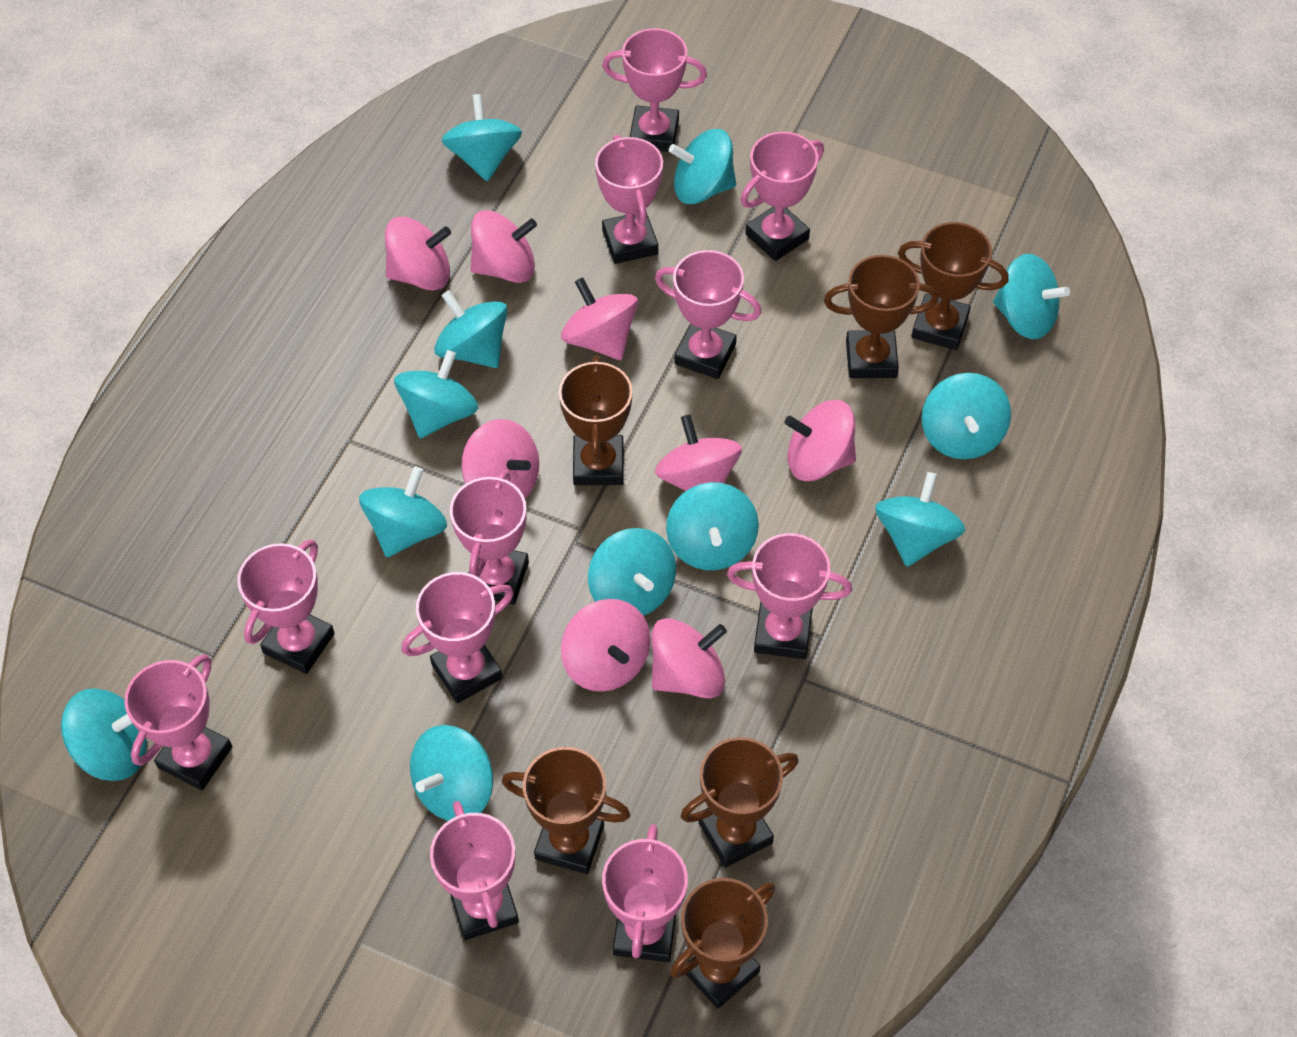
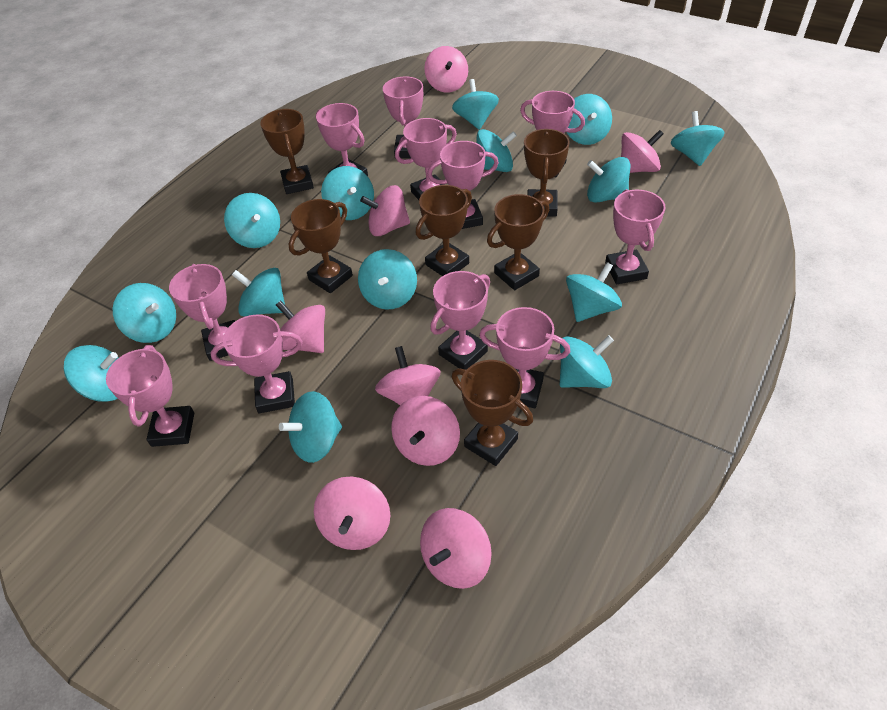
turquoise spinning top: [61,689,147,781] [359,466,447,557] [394,350,478,438] [410,725,493,821] [434,290,508,368] [441,94,522,181] [588,528,676,616] [666,482,759,570] [669,129,736,204] [875,472,965,567] [922,373,1011,459] [993,254,1070,339] = 12 -> [64,345,119,402] [113,283,176,343] [224,193,280,248] [232,268,285,316] [279,391,342,463] [321,166,374,220] [358,249,417,310] [452,79,499,130] [476,129,517,172] [560,335,614,388] [566,262,622,322] [567,94,612,145] [587,157,630,203] [671,111,725,166] = 14

